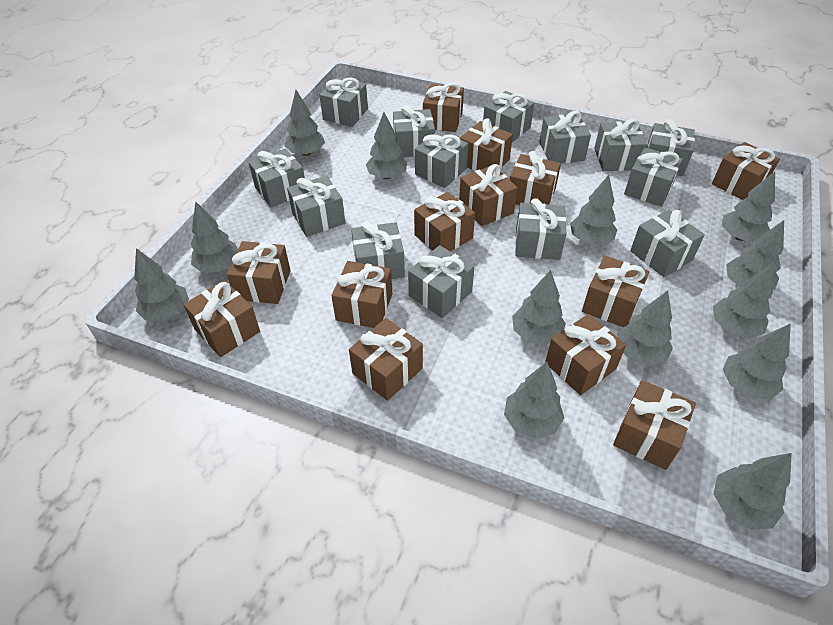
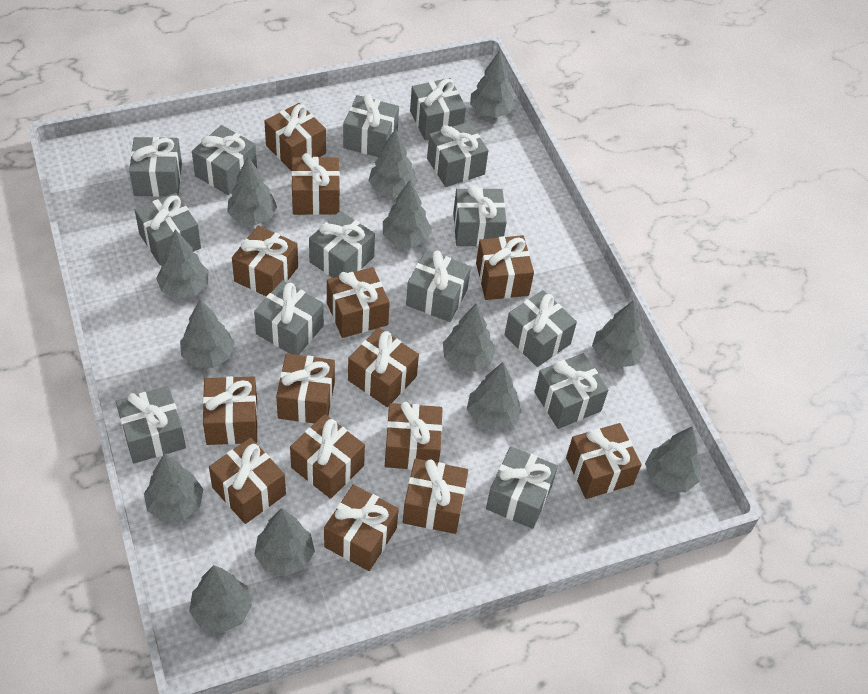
brown gift: [183,280,260,357] [227,241,291,304] [331,261,392,328] [349,318,423,401] [414,192,475,251] [423,82,464,132] [459,164,518,226] [460,118,513,171] [509,151,561,205] [545,314,626,395] [582,256,649,327] [613,380,696,470] [712,142,780,200] = 13 -> [203,376,258,445] [209,438,286,524] [232,225,298,296] [264,103,326,171] [276,354,335,423] [290,414,365,499] [291,153,340,215] [324,485,399,571] [327,267,390,338] [348,328,419,407] [385,402,442,470] [403,459,468,534] [476,235,534,300] [566,423,642,499] = 14

